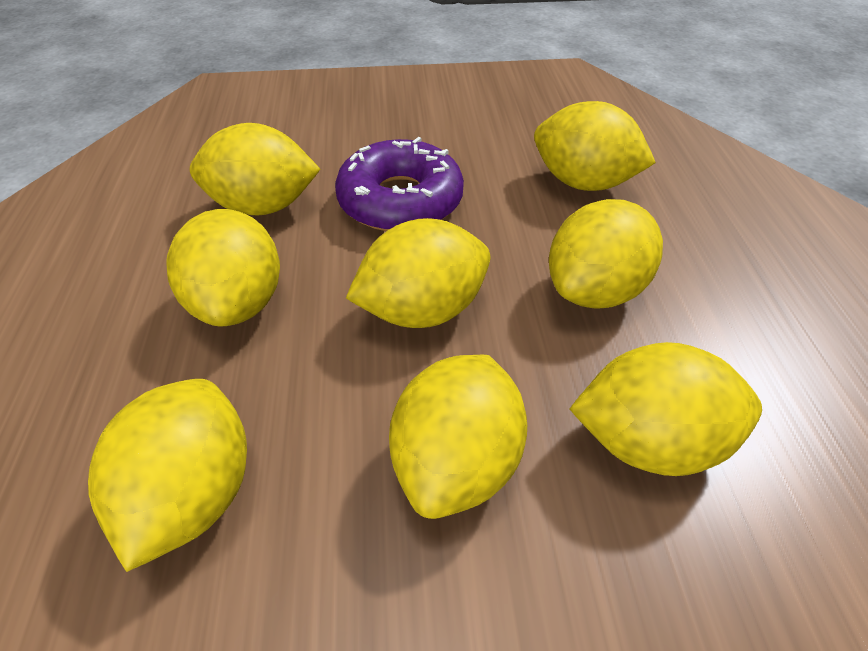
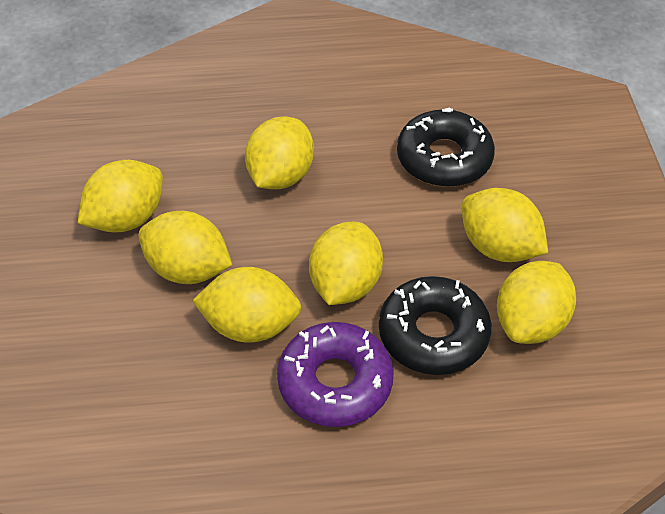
black donut: none = 0 -> [379,276,491,375] [397,107,495,187] = 2
yellow lemon: [88,379,247,572] [166,209,280,326] [190,123,320,216] [346,218,491,328] [389,355,527,519] [534,101,656,191] [549,199,663,309] [570,342,762,476] = 8 -> [78,160,163,232] [139,211,232,284] [192,267,302,343] [245,116,314,189] [309,222,383,305] [462,188,548,262] [497,261,576,344] = 7

